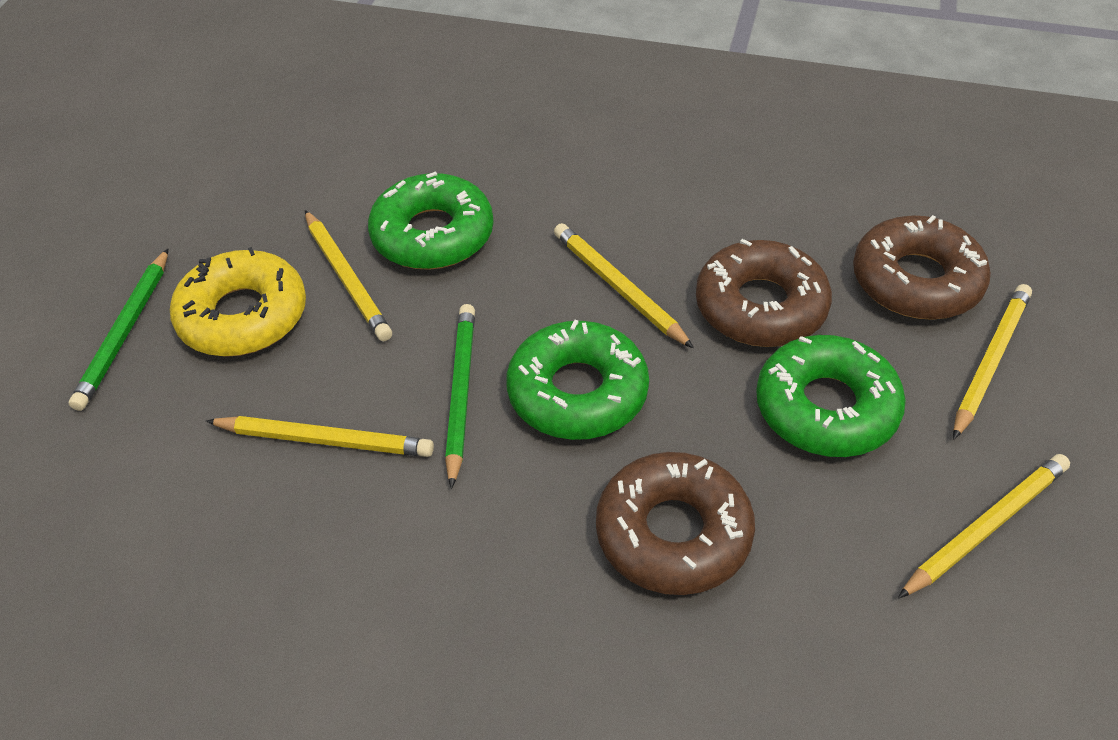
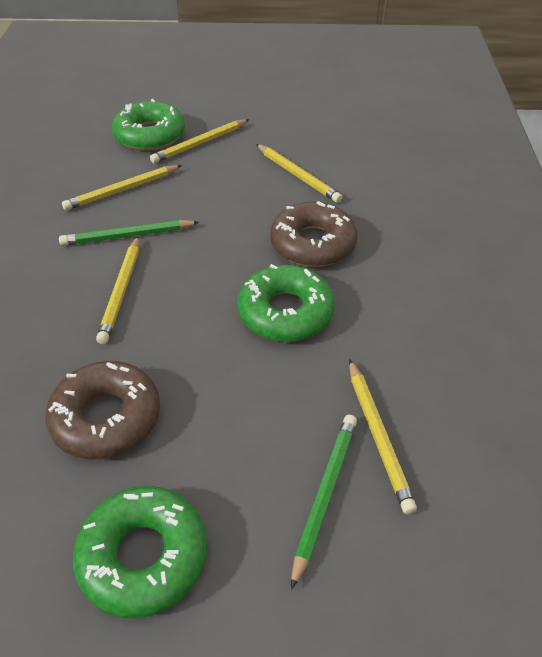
brown donut: [596,452,755,595] [696,239,832,347] [853,215,991,320] = 3 -> [45,361,160,459] [270,201,358,267] = 2
yellow donut: [170,247,306,357] = 1 -> none = 0

